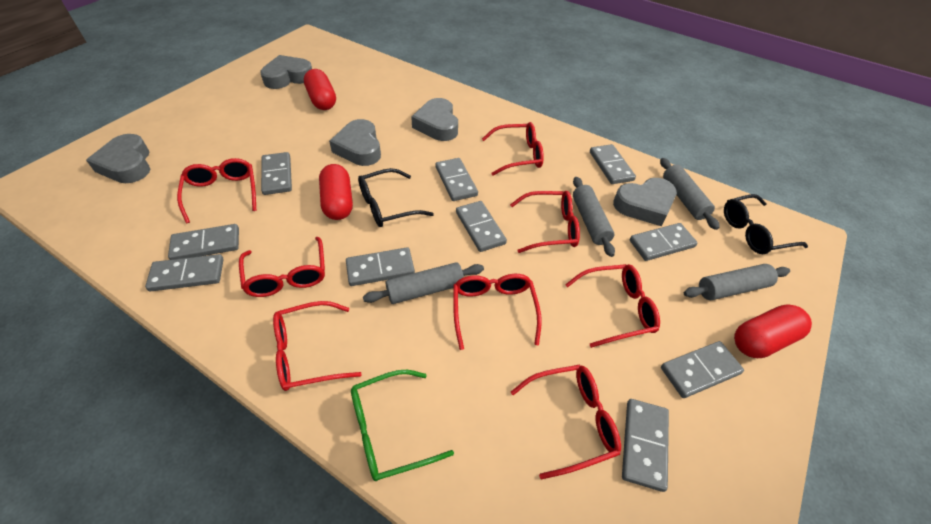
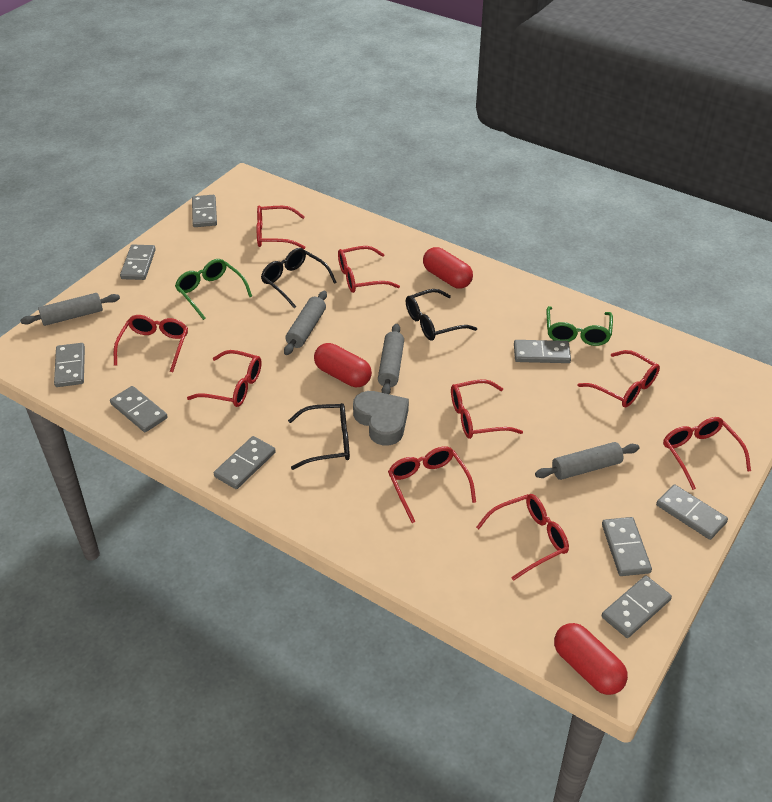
black glasses: [358,168,434,227] [724,194,808,254] = 2 -> [261,248,337,308] [288,403,350,470] [406,289,478,341] = 3
green glasses: [351,370,454,481] = 1 -> [175,259,252,320] [547,306,613,346] = 2
grey domino: [145,254,224,291] [168,224,239,260] [261,152,292,195] [346,247,415,286] [435,158,478,201] [456,201,507,252] [590,144,636,184] [622,399,669,492] [630,223,698,261] [661,341,744,398] = 10 -> [54,343,85,387] [110,386,168,432] [120,245,156,280] [192,195,217,227] [214,436,276,489] [514,340,571,363] [601,575,672,638] [602,517,652,576] [656,484,728,540] = 9
grey heart: [86,134,150,183] [260,55,312,89] [329,119,381,166] [411,98,458,141] [613,178,677,226] = 5 -> [353,391,409,446] = 1
red glasses: [177,158,256,223] [239,237,325,297] [273,301,362,391] [453,274,542,350] [482,122,544,176] [510,191,580,253] [511,365,621,480] [565,264,660,348] = 8 -> [114,315,188,372] [187,350,262,407] [256,205,306,249] [338,246,400,293] [388,446,476,523] [451,379,523,439] [476,494,569,581] [577,350,660,407] [663,417,751,490] = 9

